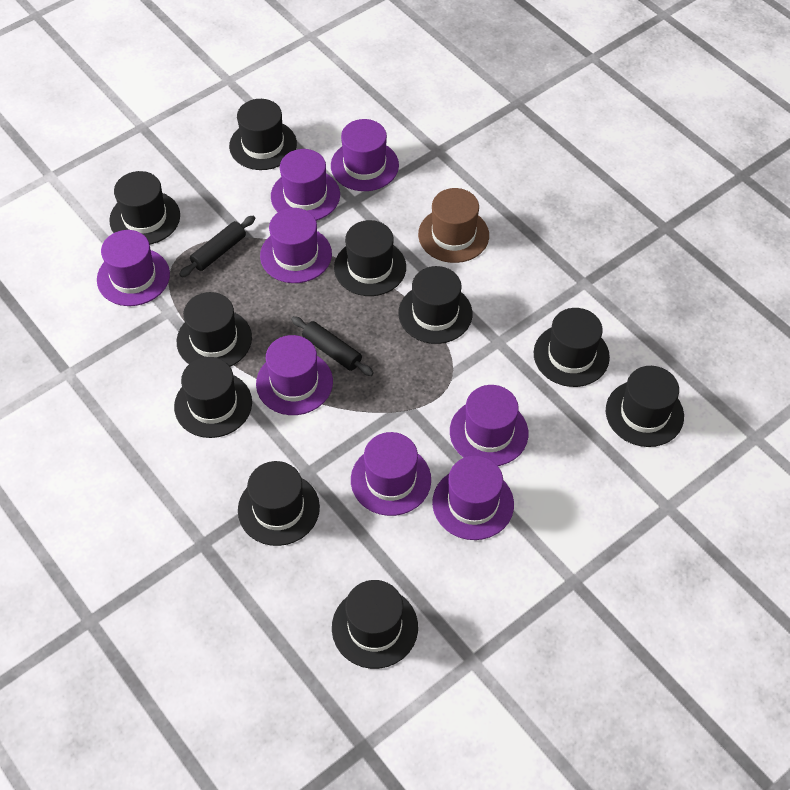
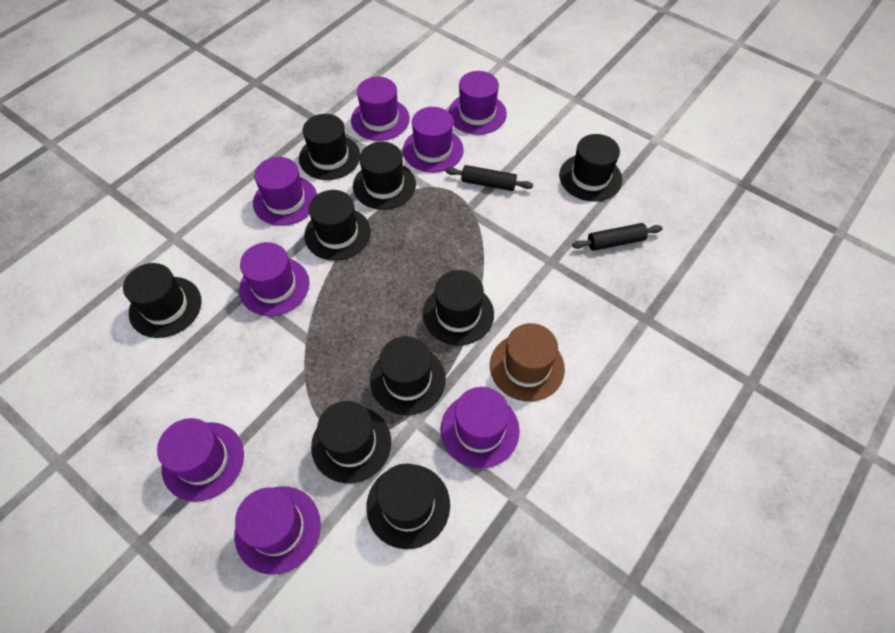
black hat: [109,171,180,244] [174,357,252,438] [177,292,252,367] [229,99,297,170] [238,461,320,546] [332,580,418,669] [334,220,406,296] [398,266,472,344] [534,308,610,387] [606,366,684,447] = 10 -> [123,263,201,338] [299,114,360,180] [304,190,371,261] [311,401,391,483] [353,142,416,210] [366,464,450,549] [370,336,446,415] [423,270,494,345] [559,134,622,202] = 9

